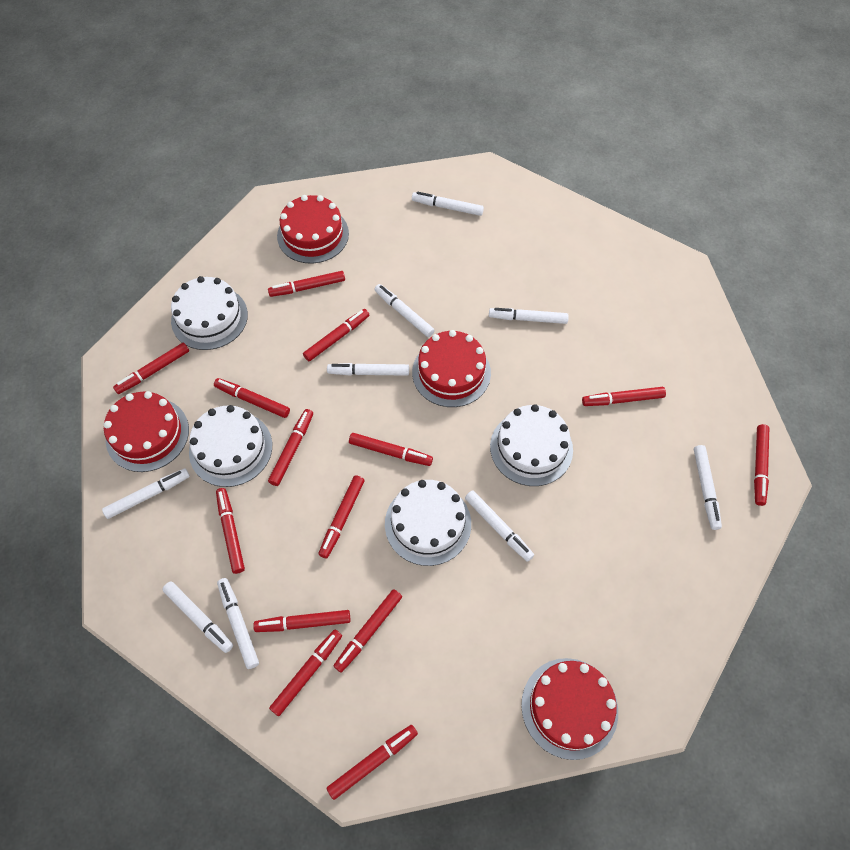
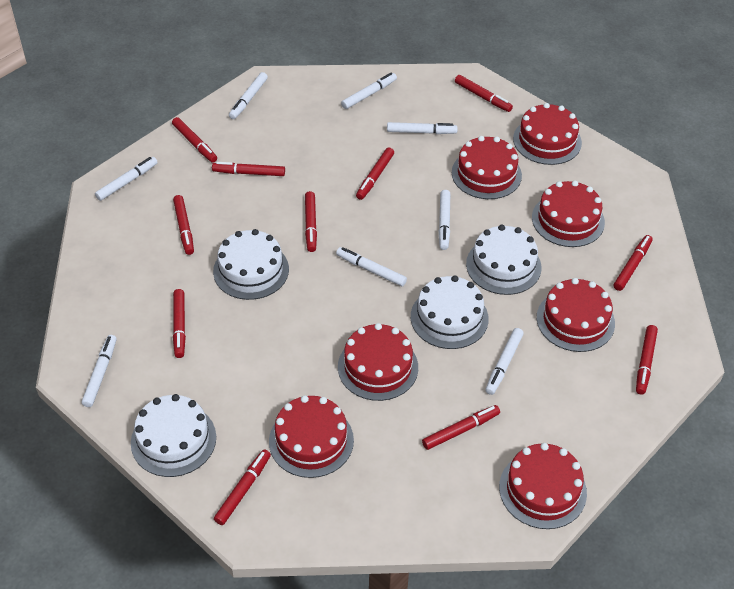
red cake: [104,391,189,472] [277,195,349,264] [412,330,491,407] [521,658,618,760] = 4 -> [269,395,354,478] [338,323,418,401] [452,136,522,199] [499,443,587,529] [513,103,582,165] [532,181,605,247] [537,278,615,352] = 7
red marker: [113,342,189,394] [214,378,290,418] [216,488,245,574] [253,610,350,632] [268,271,345,297] [268,409,313,486] [269,629,342,716] [303,309,369,361] [318,475,364,559] [326,725,418,800] [334,589,402,672] [349,433,433,466] [582,387,666,406] [754,424,769,506] = 14 -> [172,117,217,163] [173,195,194,255] [173,289,186,358] [212,162,285,176] [214,449,271,525] [305,191,317,252] [356,147,394,200] [422,405,500,450] [455,75,513,112] [613,235,653,291] [636,325,658,395] = 11
white marker: [102,468,190,519] [162,581,233,653] [217,578,259,669] [327,363,409,376] [374,284,435,337] [412,192,484,216] [465,491,534,562] [489,308,569,324] [694,445,722,530] = 9 -> [81,335,117,407] [95,157,158,201] [229,72,268,119] [336,247,407,287] [341,73,397,109] [387,122,458,134] [439,190,450,250] [485,328,524,395] = 8

